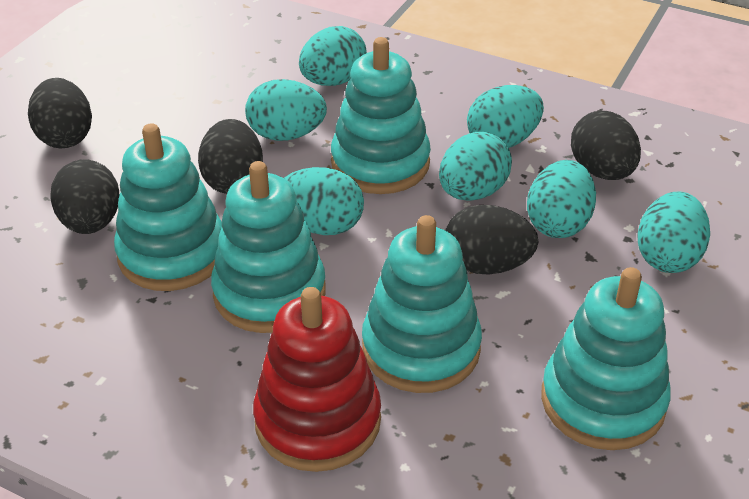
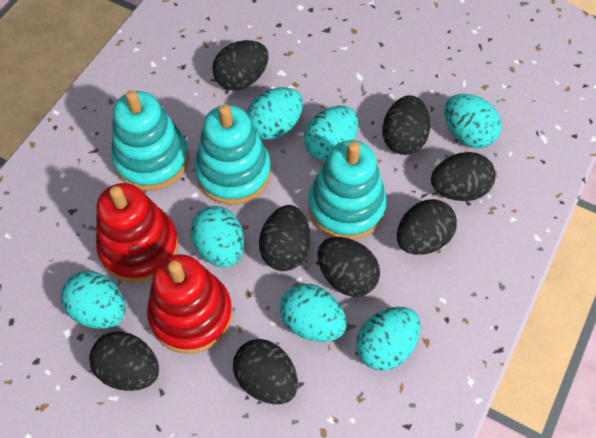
black egg: [28,78,92,148] [50,159,119,234] [198,119,263,194] [445,205,539,274] [571,111,641,180] = 5 -> [89,331,159,391] [212,40,268,91] [233,339,298,404] [259,205,310,271] [318,237,380,297] [382,95,430,155] [397,199,457,255] [431,152,495,201] = 8
red stacking toy: [253,287,381,472] = 1 -> [96,183,179,283] [147,254,233,354] = 2
turquoise stacking toy: [114,123,222,291] [211,161,326,333] [331,37,431,194] [362,215,482,393] [541,267,671,450] = 5 -> [111,90,189,191] [194,105,271,205] [308,140,387,240] = 3

